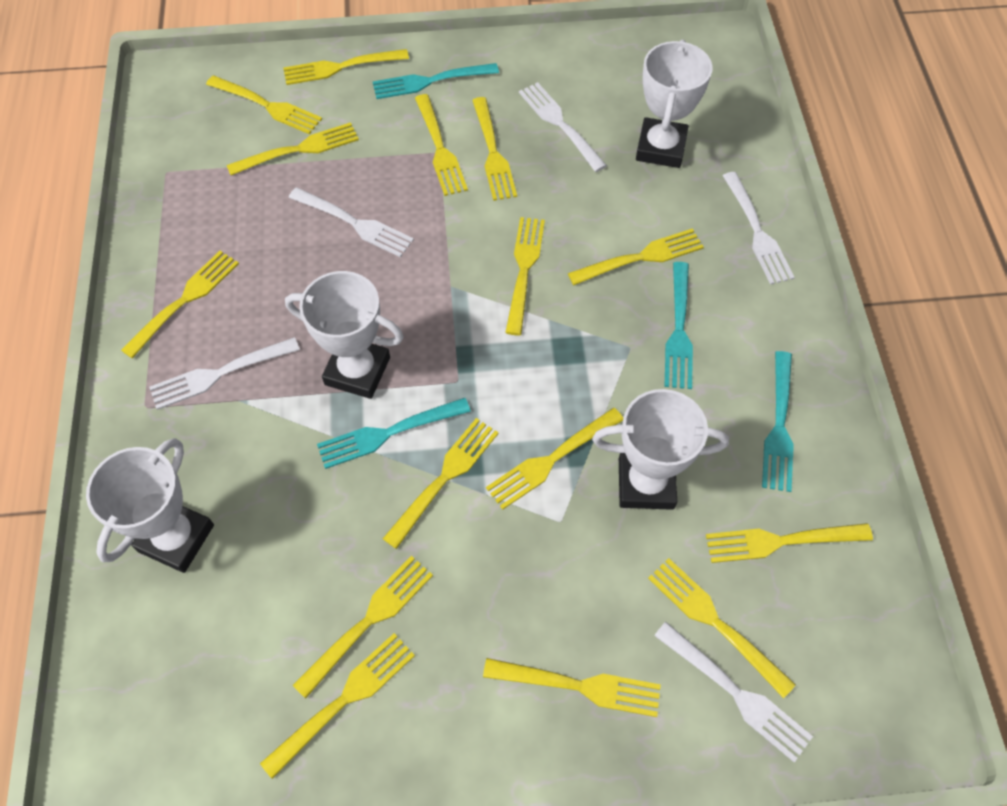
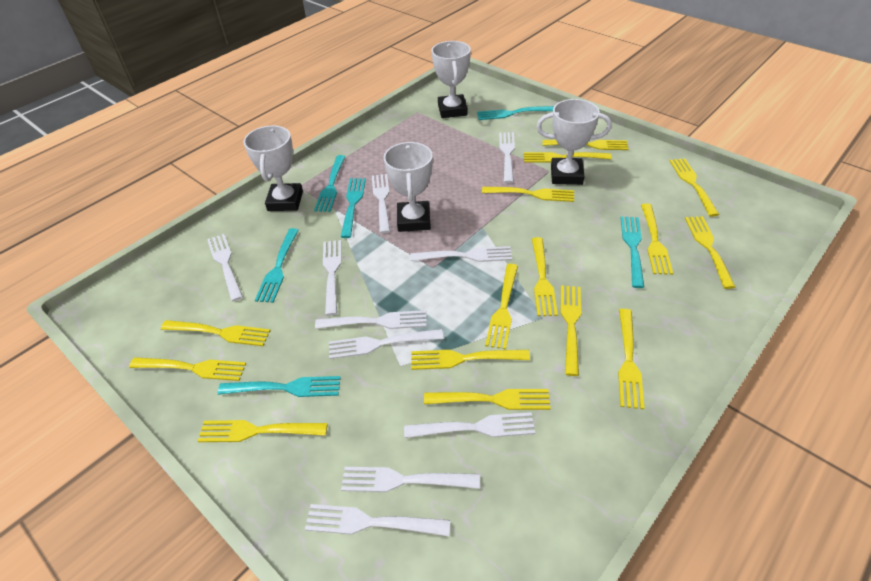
turquoise fork: [317,398,471,469] [373,63,499,99] [664,262,693,389] [762,351,794,492] = 4 -> [218,376,341,397] [255,228,299,303] [314,155,346,212] [341,178,366,238] [477,106,554,120] [620,216,644,288] = 6
white fork: [149,337,300,410] [289,187,414,257] [519,82,607,172] [654,622,813,762] [723,172,795,285] = 5 -> [207,234,243,301] [305,504,450,536] [315,310,427,329] [323,240,341,316] [329,329,444,359] [341,467,480,492] [372,174,390,233] [404,412,535,438] [410,246,512,262] [499,132,515,183] = 10

